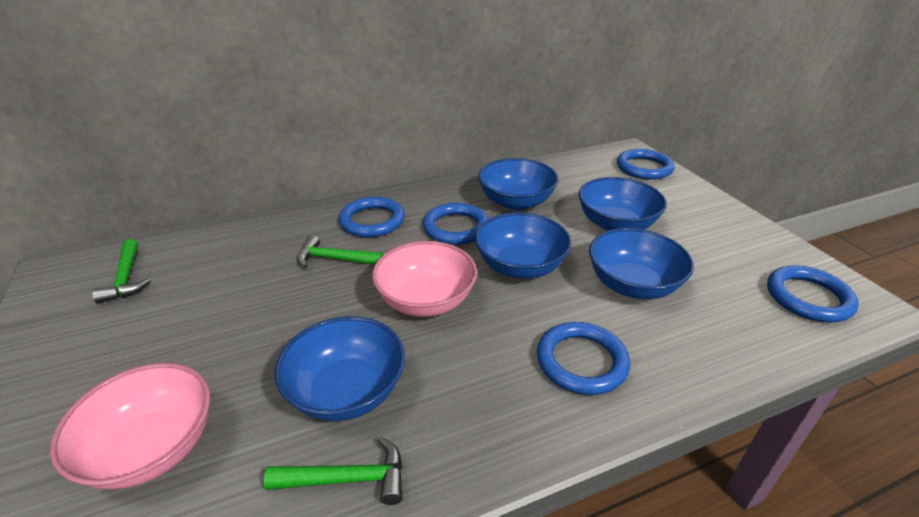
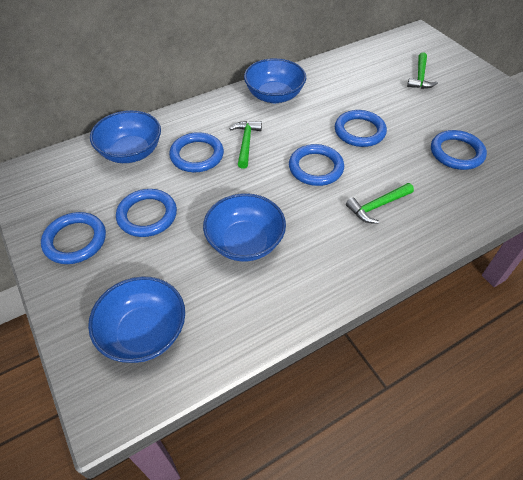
blue bowl: [275,316,405,421] [475,212,572,279] [478,158,558,210] [579,177,667,231] [589,228,694,299] = 5 -> [88,276,185,363] [90,110,161,163] [203,193,286,262] [244,58,306,103] = 4
blue ring: [339,197,405,237] [423,203,488,245] [537,322,630,395] [617,149,674,180] [767,265,859,322] = 5 -> [41,212,106,264] [116,189,177,237] [169,132,224,172] [289,144,344,186] [335,110,387,147] [431,130,487,170] = 6
pink bowl: [50,363,210,489] [372,241,477,317] = 2 -> none = 0

